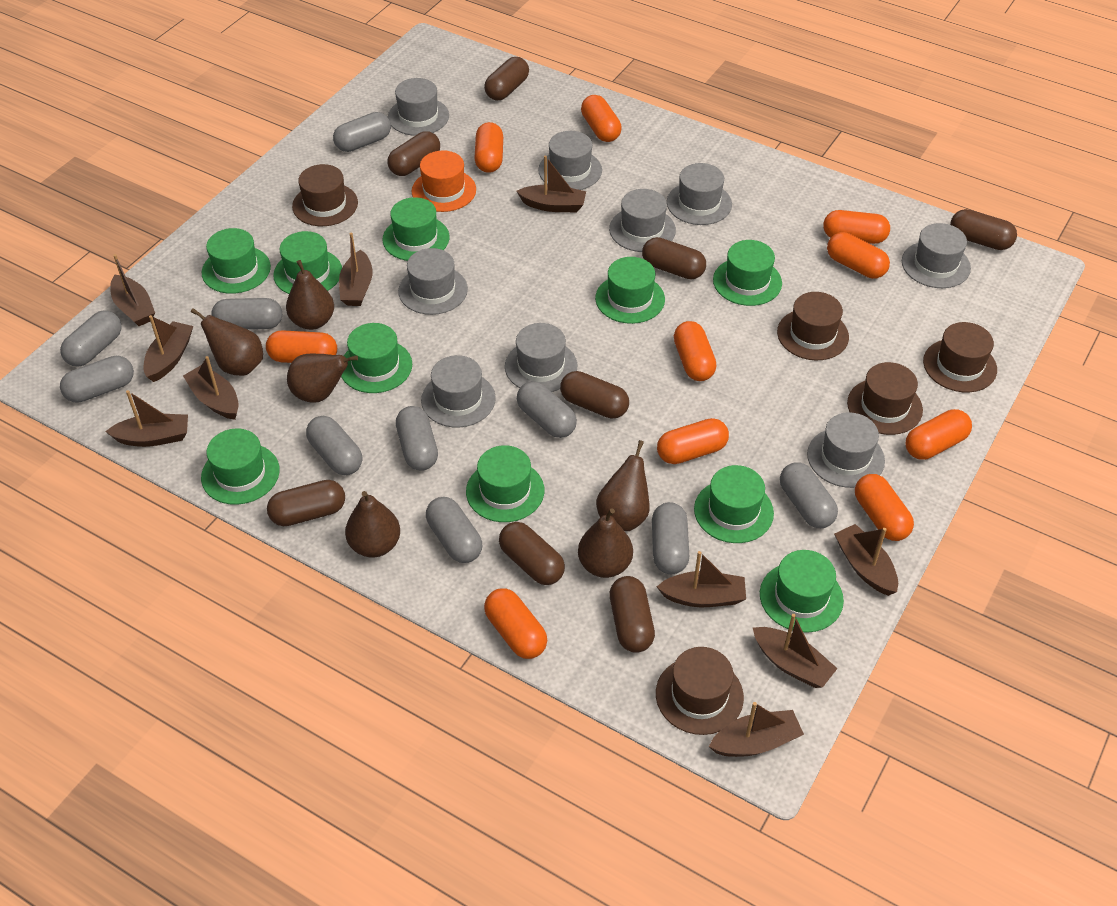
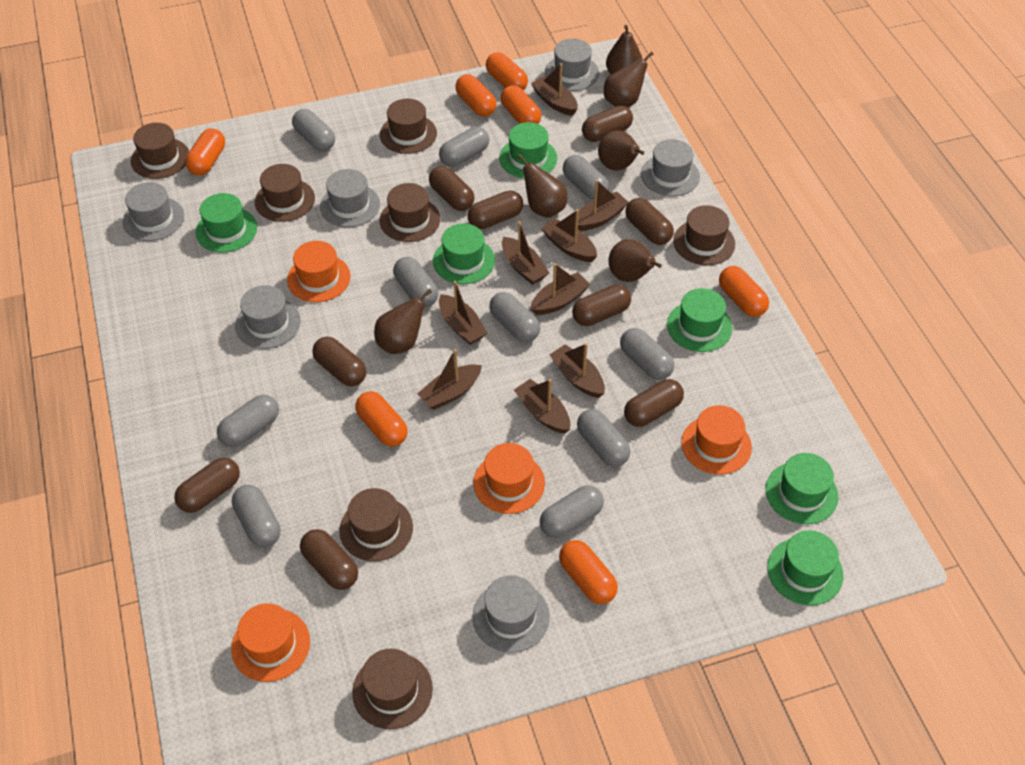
brown boat: [105,390,188,447] [110,254,155,326] [143,315,193,382] [183,356,239,420] [339,233,373,306] [517,156,586,212] [657,551,746,607] [709,702,804,757] [753,614,838,688] [834,524,898,596] = 10 -> [417,349,482,410] [439,281,487,345] [502,221,549,285] [514,379,570,434] [530,263,591,315] [531,63,578,116] [541,209,597,262] [549,343,605,398] [578,180,629,231] = 9
brown capsule: [267,480,345,526] [388,131,440,176] [484,57,529,101] [499,522,565,585] [560,371,629,418] [609,576,655,653] [642,237,706,279] [950,209,1017,250] = 8 -> [174,457,240,513] [300,529,358,590] [312,337,366,386] [429,166,475,211] [468,190,523,229] [572,285,631,326] [582,105,633,142] [624,379,684,427] [625,198,674,245] = 9
brown hat: [292,164,358,226] [656,647,744,735] [777,292,849,360] [847,362,923,435] [923,322,997,392] = 5 -> [131,123,189,179] [255,164,315,222] [339,488,413,561] [352,648,433,729] [380,99,437,154] [380,183,440,242] [673,205,735,265] = 7
green hat: [201,428,280,505] [202,228,271,294] [273,231,342,294] [341,323,412,393] [383,197,449,261] [466,445,544,522] [595,257,665,324] [694,465,774,543] [713,240,782,306] [760,550,844,633] = 10 -> [196,193,257,253] [433,223,495,284] [499,122,557,178] [667,288,732,352] [766,453,838,524] [767,530,843,606] = 6
grey hat: [388,78,449,136] [398,248,468,315] [421,355,496,428] [505,323,577,392] [538,131,602,190] [609,189,676,252] [667,163,732,225] [807,412,885,488] [902,223,971,288] = 9 -> [123,182,184,241] [235,285,301,349] [320,169,380,227] [472,575,550,653] [545,39,599,91] [641,139,700,196] = 6
orange capsule: [266,330,337,363] [474,122,503,173] [484,588,547,659] [581,95,622,142] [657,418,729,464] [674,321,717,381] [823,210,890,244] [827,232,890,279] [855,474,914,541] [905,409,972,460] = 10 -> [185,128,225,176] [355,391,408,446] [455,74,497,117] [486,52,528,90] [501,85,541,124] [559,540,618,604] [719,266,769,317] = 7
orange hat: [412,150,476,212] = 1 -> [231,603,310,682] [287,241,351,302] [473,443,545,514] [681,405,752,475] = 4

